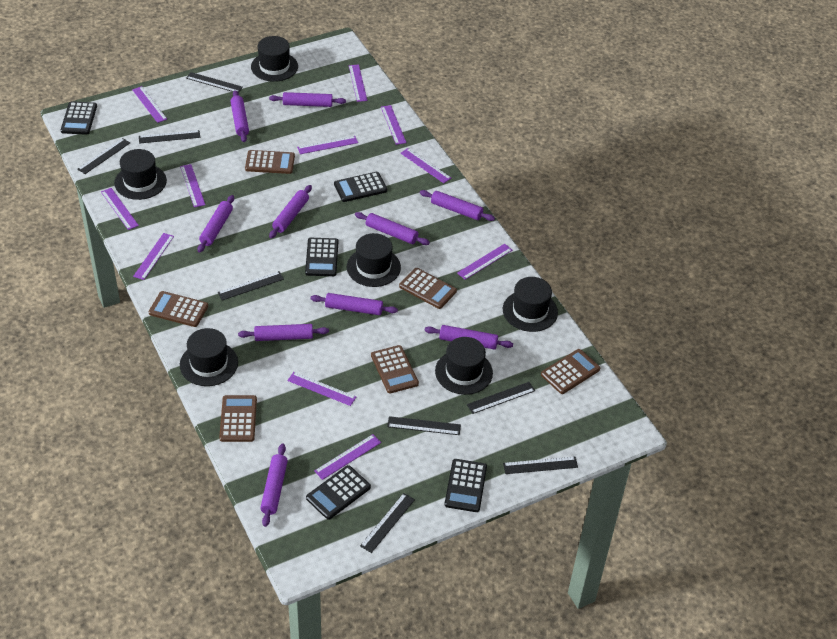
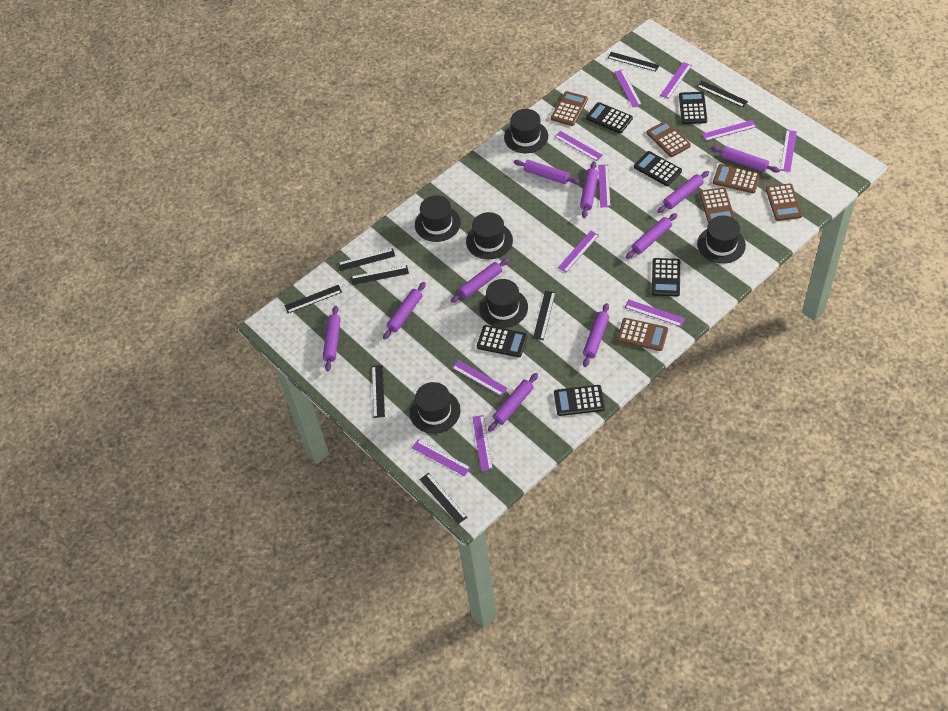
black calculator: [61,101,97,135] [305,238,338,276] [306,465,371,520] [334,172,387,202] [444,459,487,512] = 5 -> [477,325,528,357] [554,385,605,416] [586,102,633,134] [634,151,682,186] [652,258,680,296] [679,92,707,124] = 6

